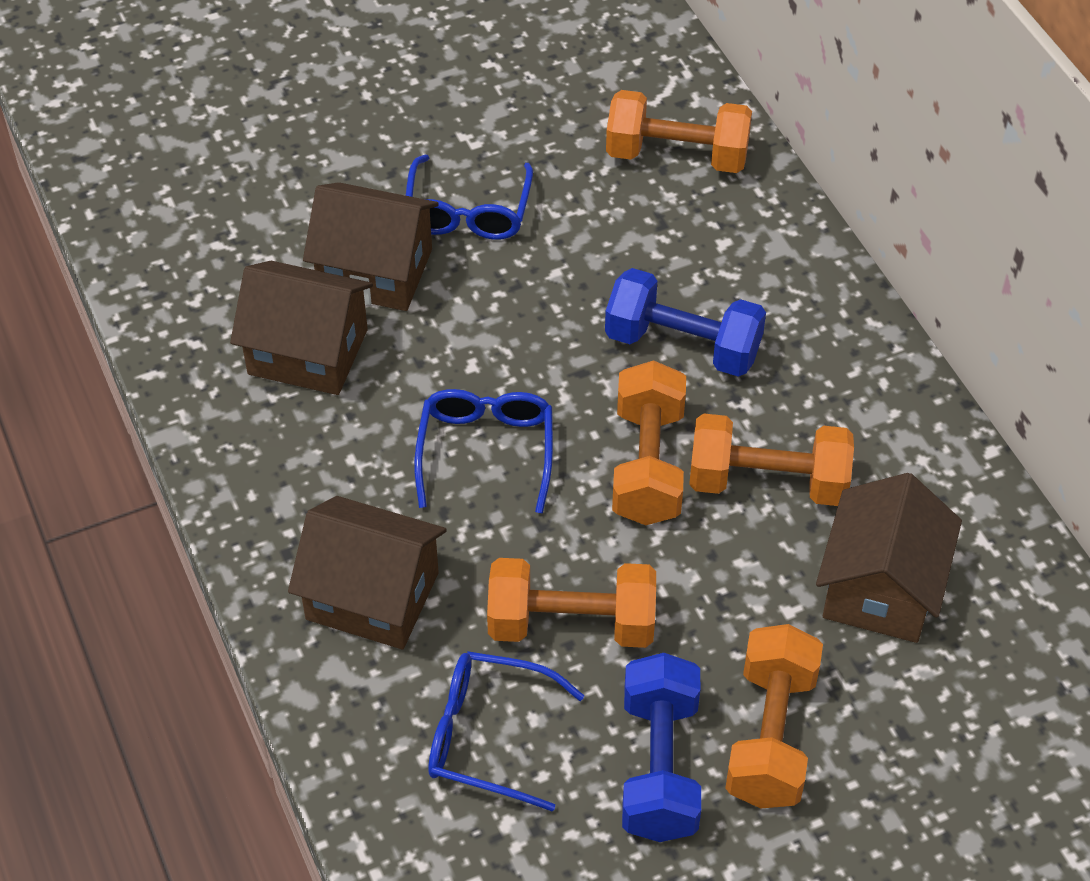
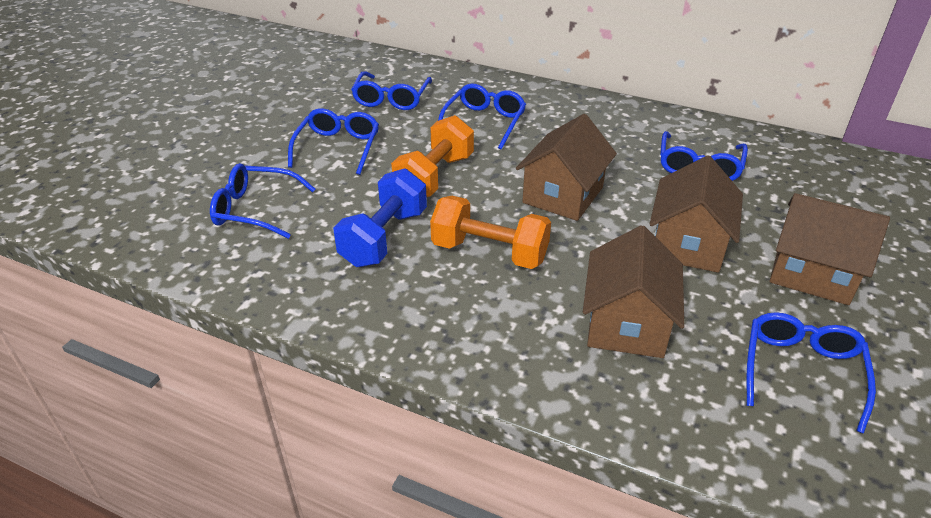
blue dumbbell: [605,268,766,377] [622,653,701,842] = 2 -> [333,168,427,267] = 1
blue glasses: [406,155,533,240] [414,389,553,514] [428,651,585,812] = 3 -> [210,163,315,239] [288,108,379,175] [351,71,432,110] [438,83,526,149] [660,131,748,181] [747,312,876,434] = 6
orange dumbbell: [487,558,656,648] [606,90,752,173] [612,360,686,525] [689,414,854,506] [725,624,823,809] = 5 -> [391,115,474,197] [430,196,551,269] = 2

